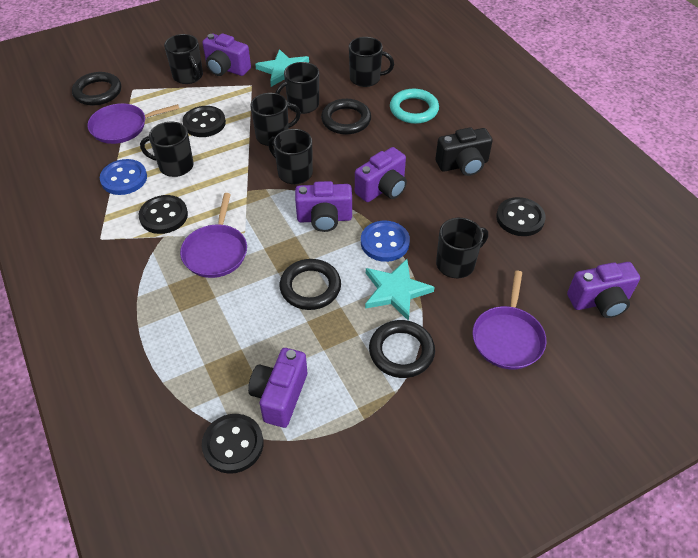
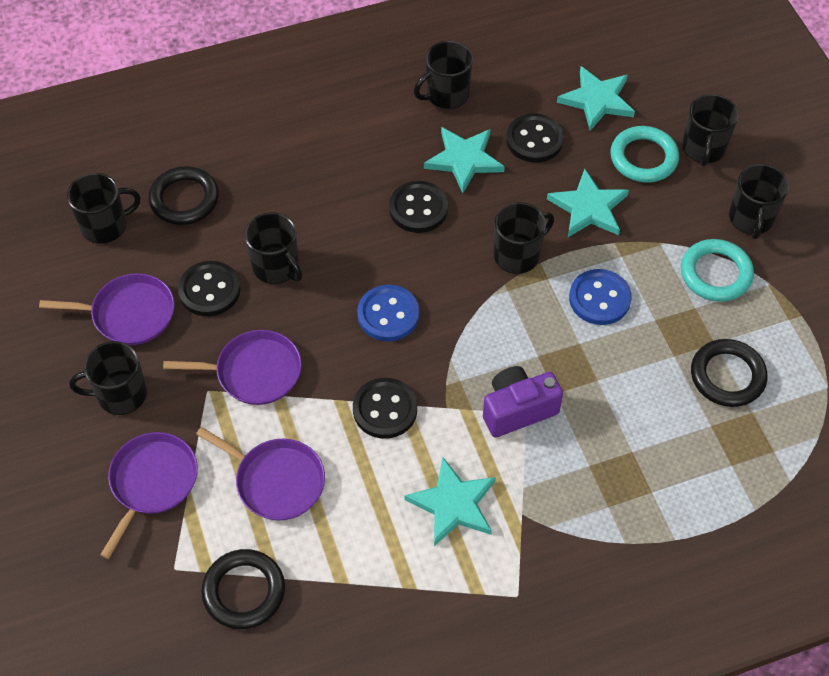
black camera: [435,128,493,176] = 1 -> none = 0
black ring: [72,72,121,106] [280,259,341,310] [321,99,371,135] [369,320,435,378] = 4 -> [148,166,219,225] [201,549,285,629] [691,339,767,407] = 3
purple camera: [202,33,251,76] [248,348,307,428] [295,181,352,232] [355,147,407,202] [567,262,640,318] = 5 -> [483,366,563,438] = 1
purple pan: [87,103,179,144] [180,193,247,278] [472,271,546,369] = 3 -> [39,273,175,345] [100,432,198,559] [163,330,302,405] [196,427,325,521] = 4
turquoise ring: [390,89,439,124] = 1 -> [610,126,679,183] [681,239,754,302] = 2
turquoise star: [255,49,309,87] [365,259,435,321] = 2 -> [404,457,496,546] [424,127,505,193] [547,169,629,237] [557,66,635,131] = 4

